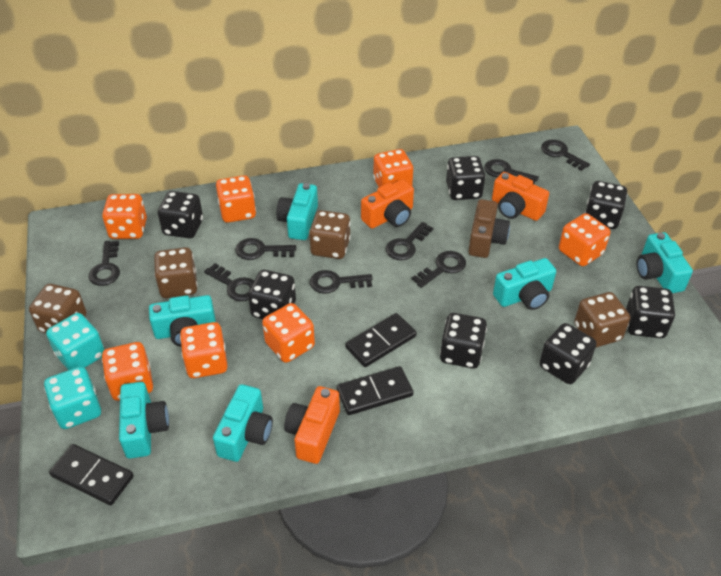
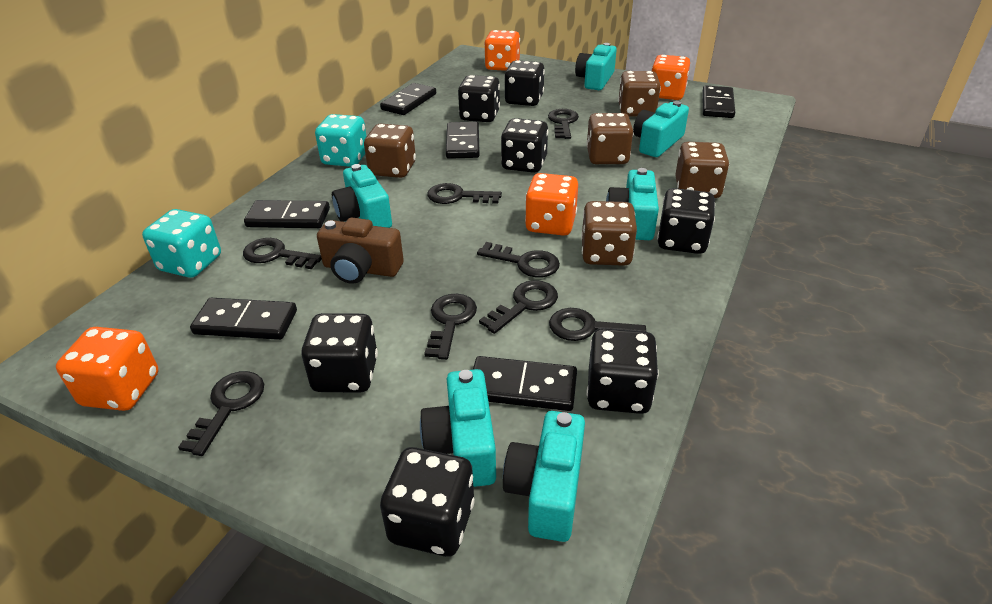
black domino: [49,444,134,505] [337,366,413,415] [345,313,417,367] = 3 -> [190,298,297,340] [244,200,330,228] [380,83,436,115] [446,122,480,159] [473,356,577,411] [702,86,735,118] = 6
brown dice: [29,284,86,333] [154,247,198,298] [309,210,351,259] [574,292,630,347] = 4 -> [364,124,416,178] [581,201,637,266] [586,113,634,164] [618,71,661,117] [675,142,729,198] = 5
orange camera: [284,386,340,464] [361,179,414,229] [492,172,549,221] = 3 -> none = 0
orange dice: [102,194,147,239] [102,342,153,401] [180,322,228,378] [216,175,256,223] [262,303,315,363] [373,149,413,187] [559,213,610,266] = 7 -> [56,327,159,411] [484,30,520,71] [525,173,578,236] [651,55,690,100] = 4

